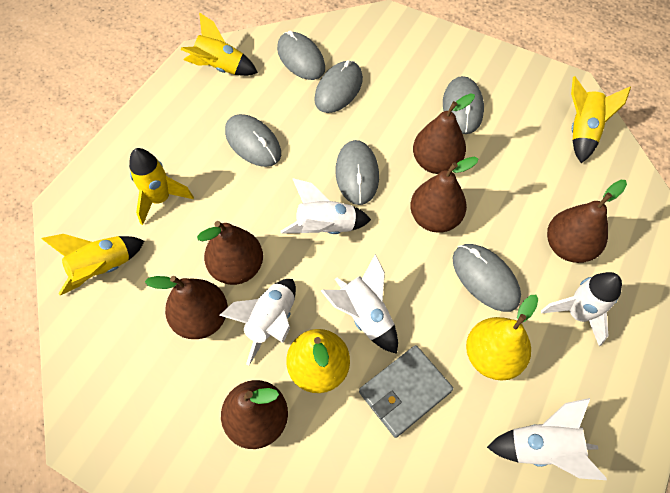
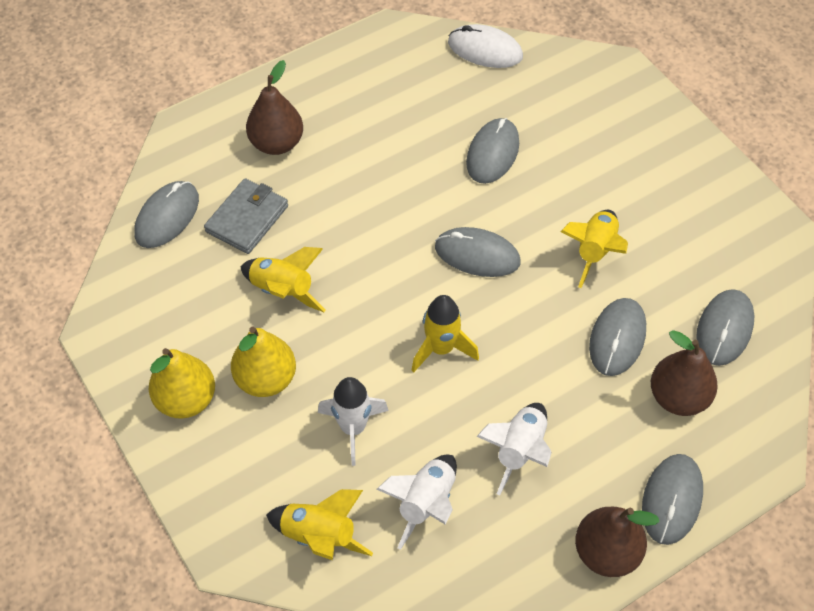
brown pear: [145,276,228,339] [197,221,263,285] [221,380,288,449] [410,157,478,233] [413,93,475,174] [547,180,627,263] = 6 -> [246,60,303,155] [575,507,660,577] [651,330,718,416] = 3
white mouse: none = 0 -> [448,24,523,68] = 1
white rocket: [219,279,296,365] [281,178,371,234] [321,254,398,354] [487,398,607,480] [541,272,622,346] = 5 -> [318,377,389,466] [376,455,457,550] [476,403,551,496] = 3

